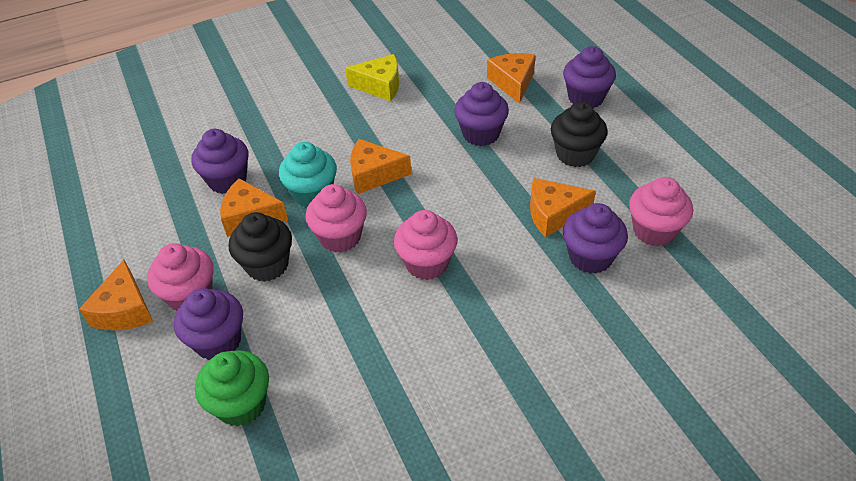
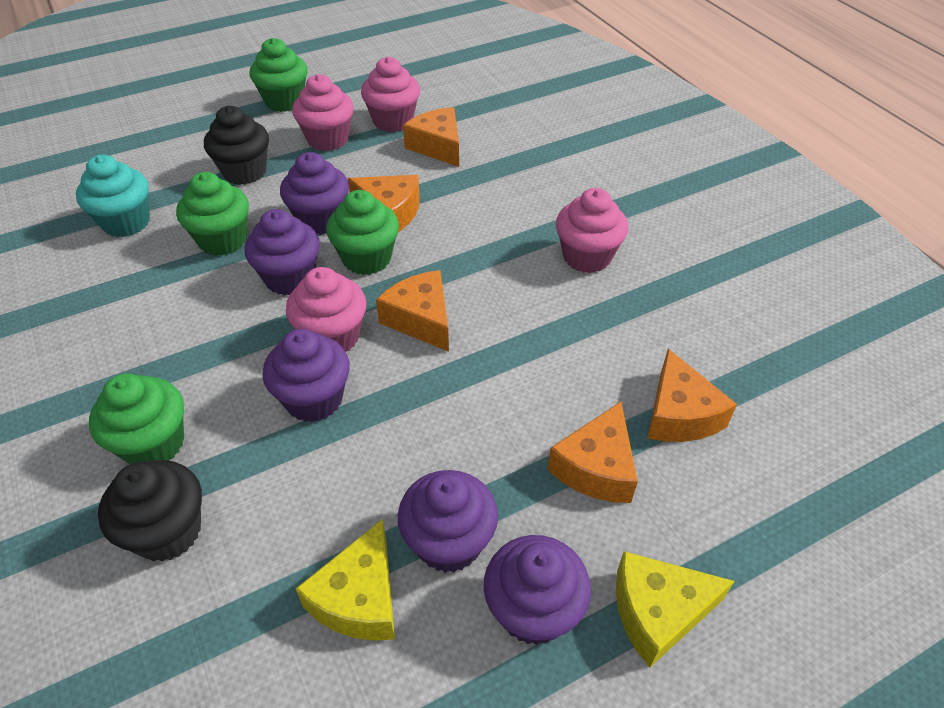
green cupcake: [195,350,269,427] = 1 -> [89,373,184,464] [176,172,249,256] [250,38,308,112] [326,190,399,275] = 4
yellow cheese: [345,54,399,101] = 1 -> [296,519,395,641] [616,552,735,668] = 2

